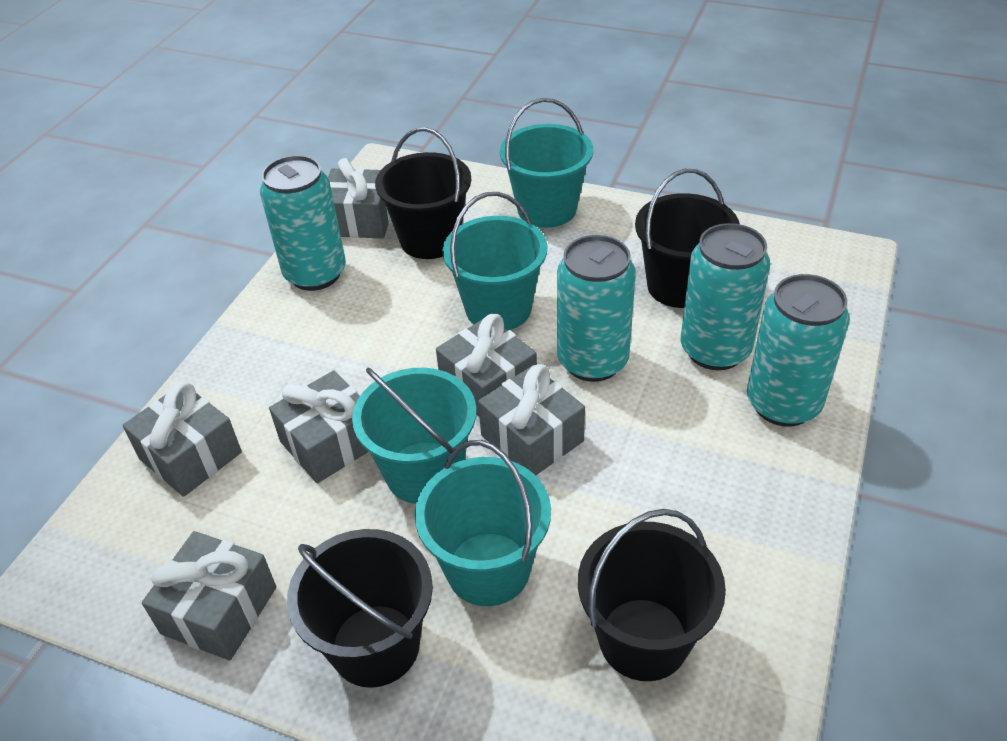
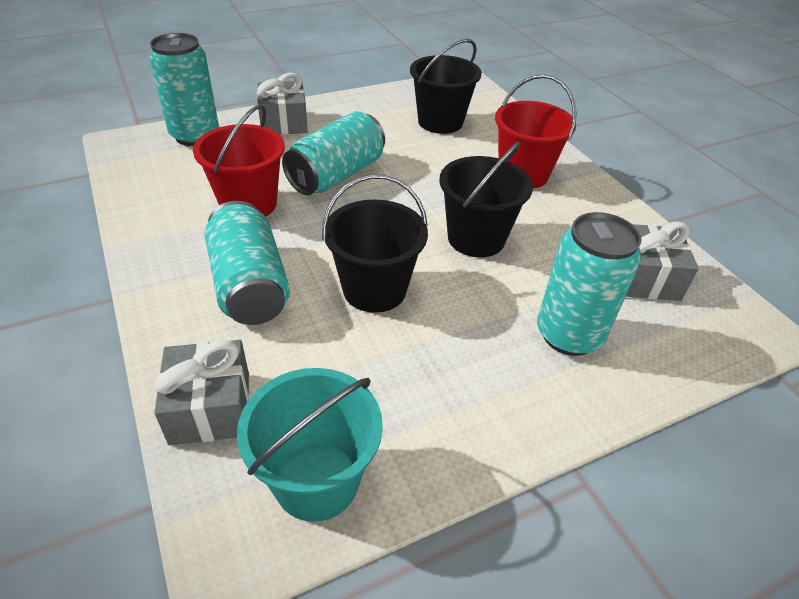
black bucket: [287,529,433,688] [375,127,471,259] [578,509,726,681] [635,169,740,308] = 4 -> [322,174,428,313] [410,39,482,134] [439,141,533,257] = 3
grey gift: [122,382,242,497] [142,531,276,660] [269,371,369,483] [328,158,391,238] [436,314,537,416] [478,364,585,475] = 6 -> [154,340,250,445] [257,73,308,135] [626,221,699,301] = 3
red bucket: none = 0 -> [193,104,285,217] [495,75,577,188] = 2
turquoise bucket: [352,368,476,504] [415,440,551,606] [443,192,547,330] [500,98,593,228] = 4 -> [237,368,383,522] = 1

